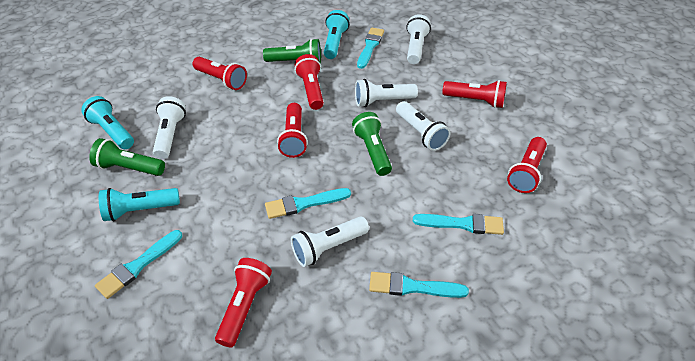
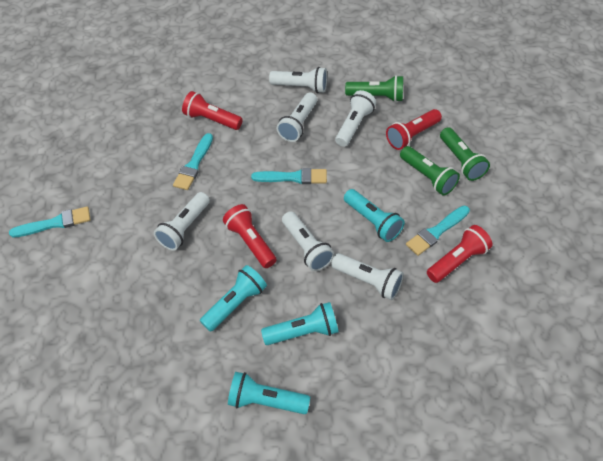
red flashlight: [193,57,247,90] [215,258,272,347] [277,103,308,158] [295,54,324,110] [442,80,507,108] [507,137,547,193] = 6 -> [182,91,243,130] [223,204,277,268] [386,109,442,150] [427,225,492,283] = 4
turquoise brush: [95,230,182,299] [265,188,351,219] [357,27,384,69] [369,272,469,298] [413,214,504,235] = 5 -> [9,206,91,237] [173,133,213,190] [251,168,327,184] [406,206,470,256] = 4
turquoise flashlight: [81,96,134,149] [99,188,180,221] [324,10,349,59] = 3 -> [200,265,267,332] [228,372,310,414] [261,302,339,345] [344,189,405,242] = 4
white flashlight: [153,96,186,159] [291,217,369,267] [355,79,418,107] [396,101,450,151] [406,14,431,64] = 5 -> [154,192,210,251] [269,67,327,93] [277,92,317,142] [282,211,335,271] [331,253,404,300] [335,90,376,147] = 6

